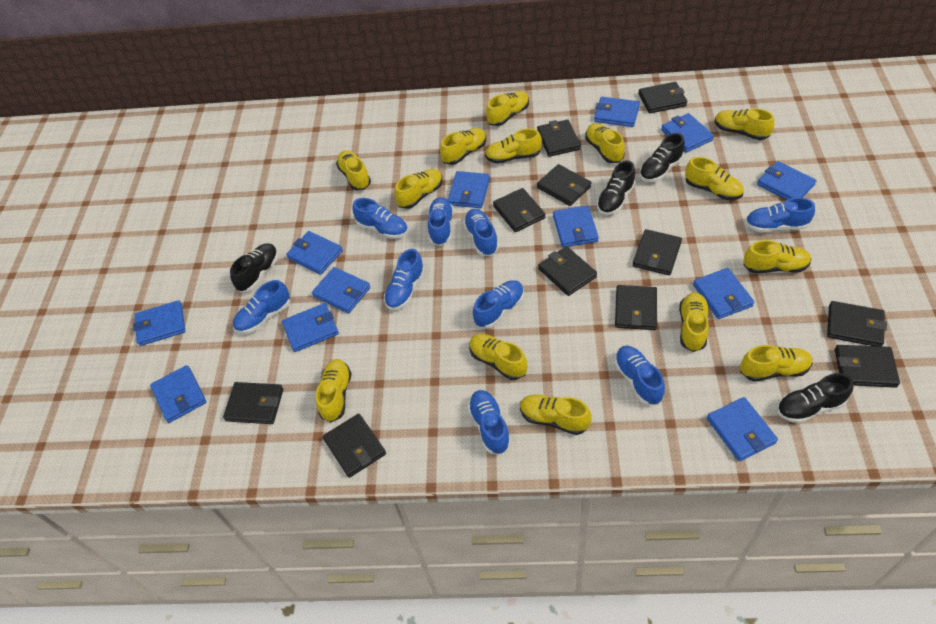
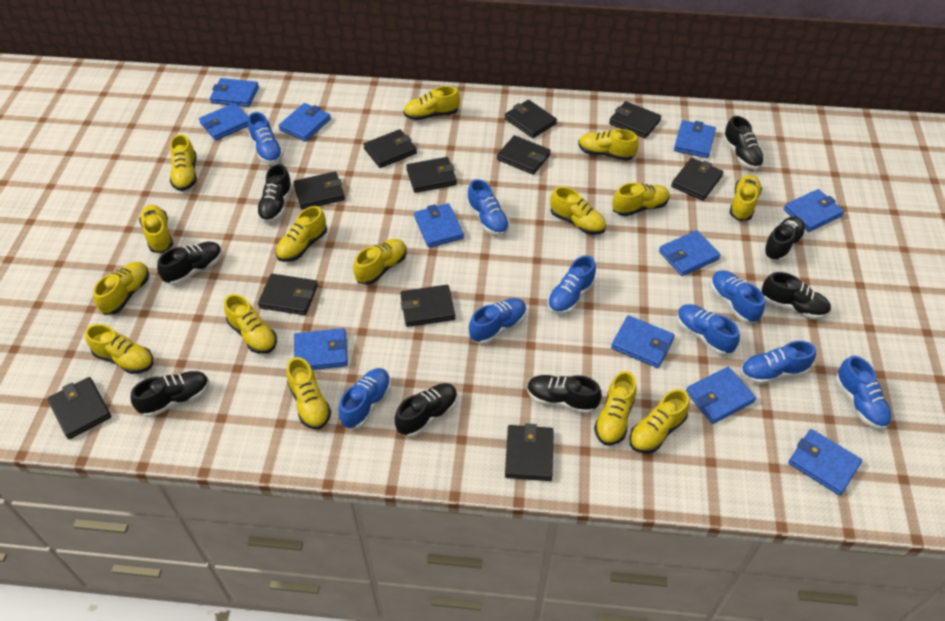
black shoe: [230,243,278,292] [597,160,636,215] [639,133,685,182] [777,373,854,424] = 4 -> [131,371,209,417] [157,242,222,285] [256,164,293,223] [395,383,457,437] [527,375,602,414] [723,116,764,169] [761,272,831,319] [763,216,806,262] = 8
blue wallet: [133,300,185,346] [150,365,206,423] [282,303,339,352] [286,231,343,275] [312,267,371,313] [448,171,490,208] [553,205,599,247] [594,97,640,127] [661,113,714,153] [693,268,754,319] [707,397,778,461] [757,161,817,200] = 12 -> [199,103,248,141] [210,78,259,107] [278,103,331,142] [294,328,348,370] [414,203,464,248] [611,315,675,368] [659,230,721,276] [674,120,716,158] [686,367,756,424] [783,189,844,232] [788,429,862,495] = 11
yellow shoe: [316,359,351,423] [336,150,371,190] [394,169,443,209] [440,128,486,165] [469,334,527,380] [485,128,542,164] [486,91,529,126] [520,395,592,435] [585,123,625,163] [679,293,709,352] [685,157,744,200] [715,108,775,140] [740,345,813,381] [744,240,811,274] = 14 -> [85,324,153,374] [93,262,149,315] [139,205,173,253] [170,134,197,191] [224,294,277,354] [276,206,327,262] [287,357,331,429] [353,239,406,285] [403,86,460,120] [550,187,606,235] [578,129,639,161] [594,371,637,445] [612,183,670,216] [629,389,690,453] [729,175,762,221] = 15

